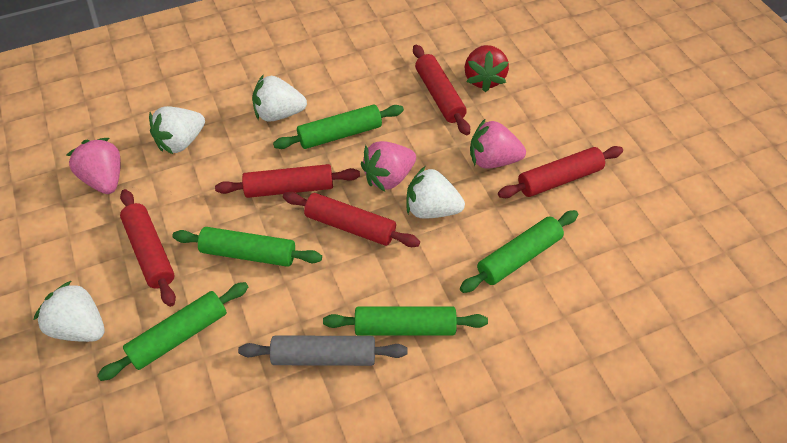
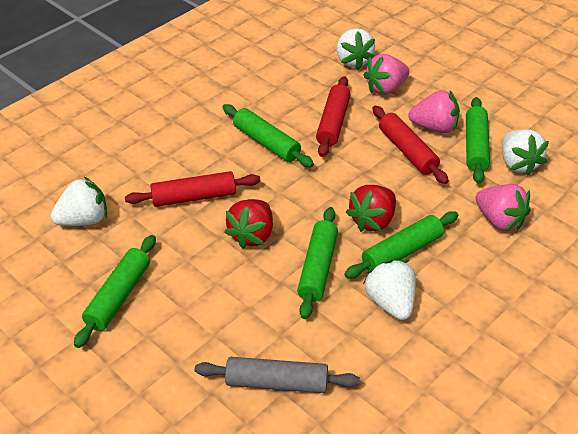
red rolling pin: [120,189,176,307] [215,164,360,198] [283,192,420,247] [413,45,470,135] [498,146,623,198] = 5 -> [125,171,260,207] [316,76,351,157] [372,106,449,184] = 3
red strawberry: [464,45,509,92] = 1 -> [224,199,273,249] [346,185,396,232] = 2

